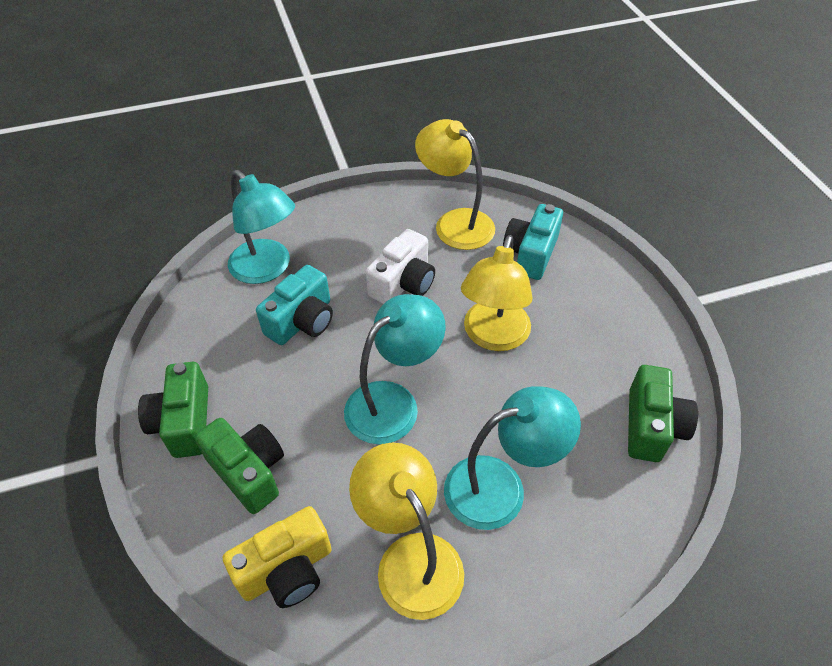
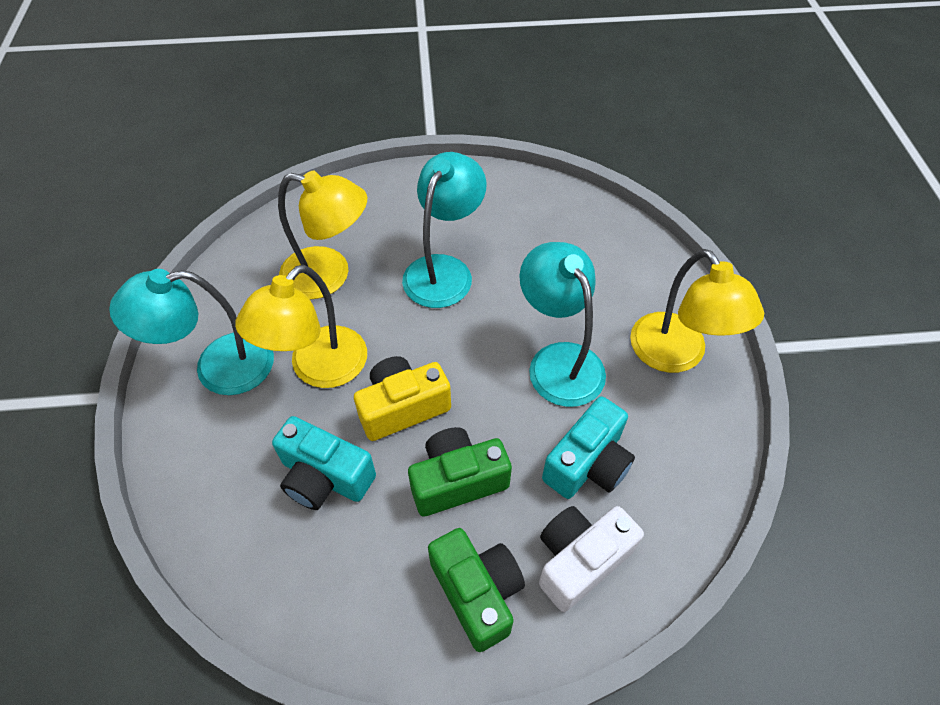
green camera: [138,362,208,458] [195,418,284,514] [628,365,698,462] = 3 -> [408,427,512,517] [428,528,525,652] = 2

